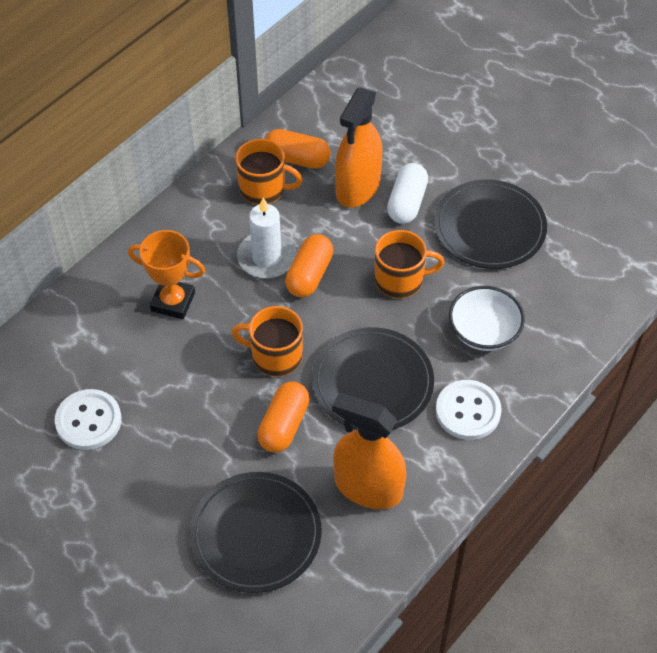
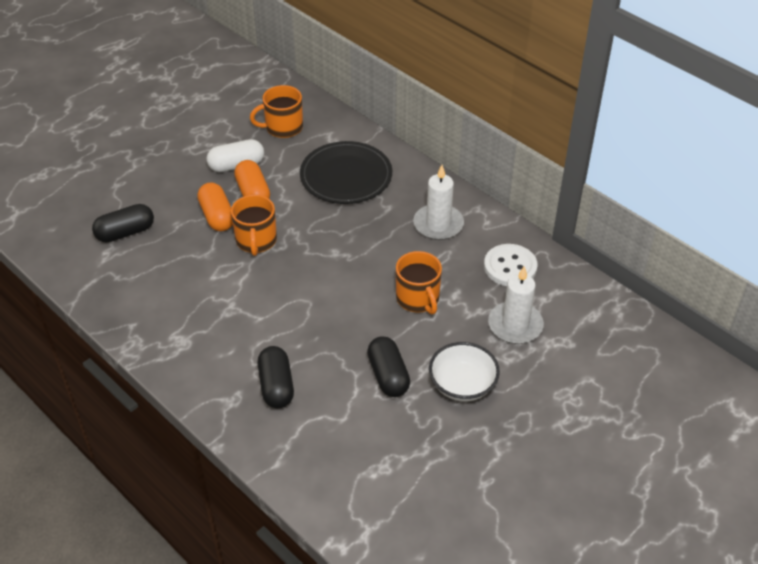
black capsule: none = 0 -> [92,204,154,242] [258,346,294,409] [367,336,410,397] = 3
black plate: [190,472,321,593] [312,327,434,430] [434,180,547,269] = 3 -> [300,141,392,204] = 1
orange capsule: [257,381,310,453] [265,129,331,169] [285,234,333,297] = 3 -> [197,182,233,231] [234,160,270,199] = 2
orange spray bottle: [332,393,407,509] [335,87,383,208] = 2 -> none = 0
orange trophy: [128,230,205,319] = 1 -> none = 0
white button: [55,389,122,450] [436,380,502,440] = 2 -> [484,244,538,286] = 1
white candle: [237,197,297,278] = 1 -> [413,165,464,240] [488,266,544,344] = 2

